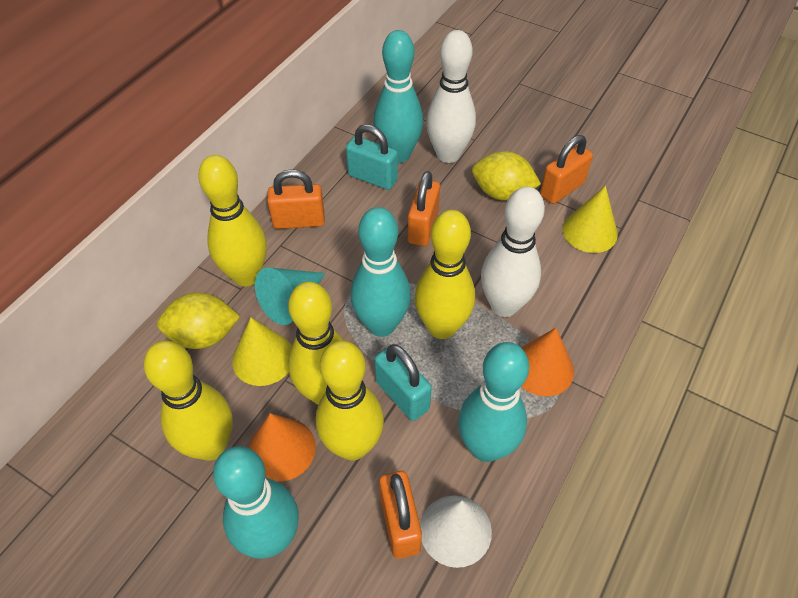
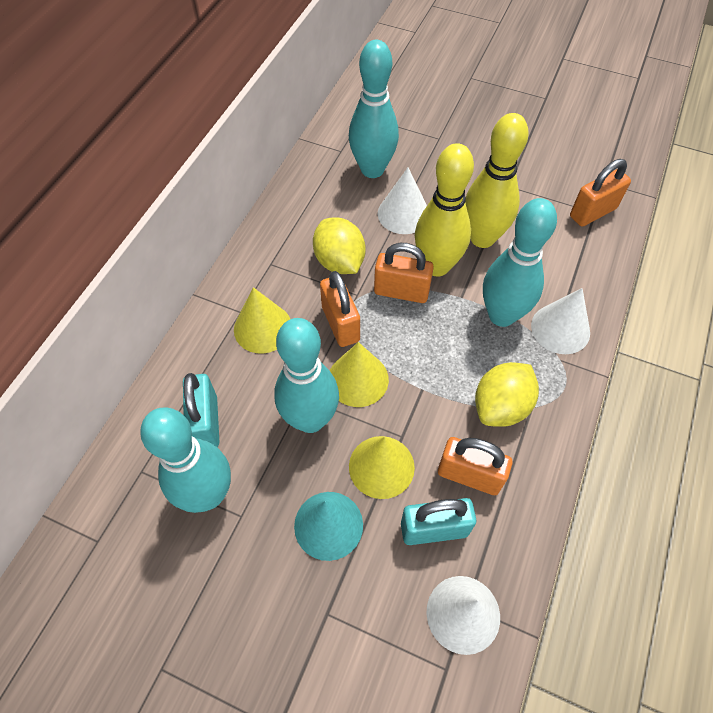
orange cone: [249,413,316,482] [521,328,574,396] = 2 -> none = 0
white bowling pin: [426,30,476,163] [481,187,545,317] = 2 -> none = 0
white cone: [420,495,492,568] = 1 -> [378,167,427,234] [426,576,500,655] [531,288,590,354] = 3
yellow bowling pin: [144,341,233,461] [198,155,267,287] [288,282,343,405] [316,340,384,460] [415,210,475,339] = 5 -> [415,143,474,277] [465,113,529,248] = 2
yellow cone: [232,318,292,386] [563,186,618,253] = 2 -> [234,287,290,353] [330,342,389,407] [349,436,415,499] = 3

